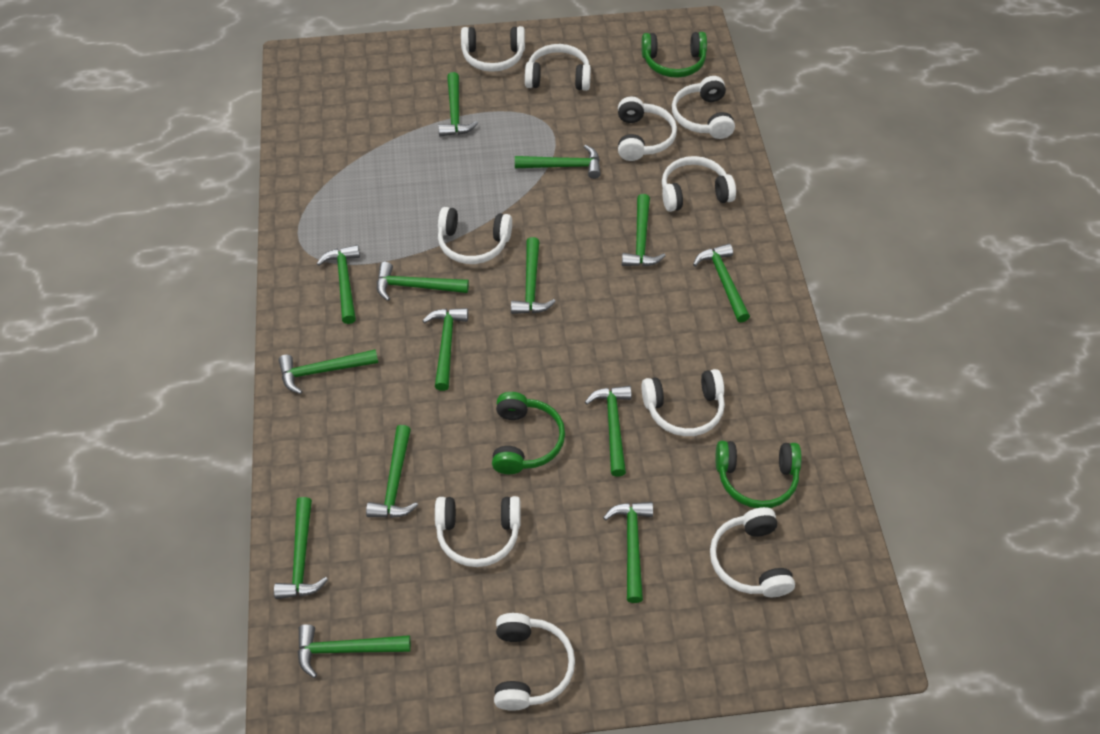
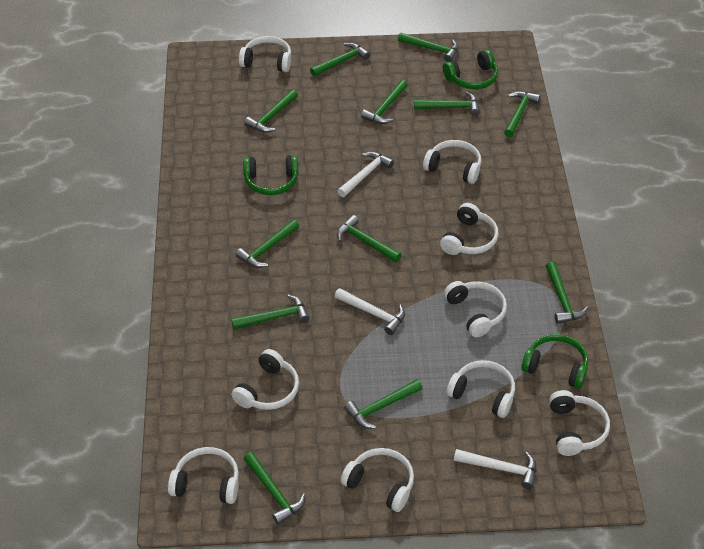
green hammer: [274,497,328,599] [278,349,378,394] [298,624,411,678] [317,245,360,324] [366,425,418,518] [377,262,469,301] [422,308,468,391] [438,72,478,137] [511,237,556,314] [515,145,601,179] [585,386,631,477] [603,502,653,603] [622,194,666,266] [693,243,750,323] = 14 -> [231,295,309,329] [235,219,299,268] [244,89,298,133] [244,452,305,525] [310,42,370,76] [337,215,401,262] [344,379,422,429] [361,80,407,124] [398,33,459,62] [414,92,480,116] [504,91,540,137] [546,262,588,324] = 12
white hammer: none = 0 -> [335,288,405,335] [337,152,394,197] [454,449,536,489] = 3
white headphones: [435,496,521,567] [438,207,512,264] [461,26,525,72] [494,613,575,711] [525,44,591,91] [618,96,677,161] [641,369,725,436] [662,156,736,212] [672,76,735,139] [710,507,795,597] = 10 -> [168,447,239,504] [232,349,299,410] [239,36,291,72] [341,448,414,512] [423,140,481,184] [440,203,499,255] [444,281,507,337] [446,360,515,418] [549,390,610,456] = 9

